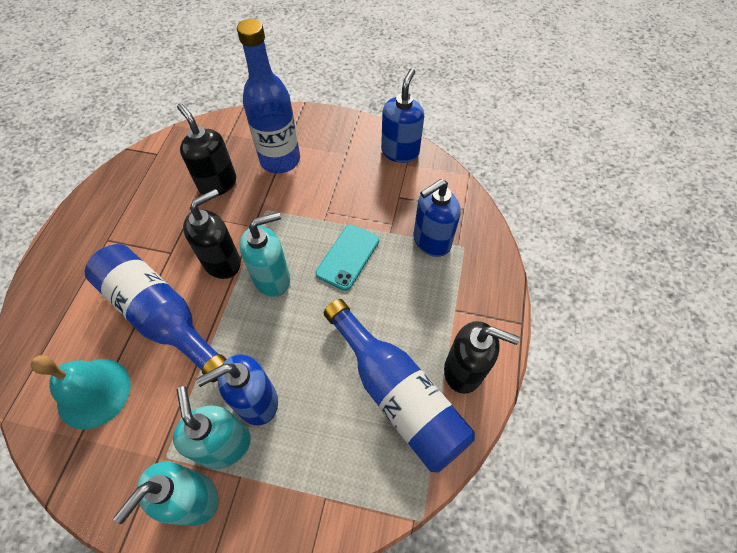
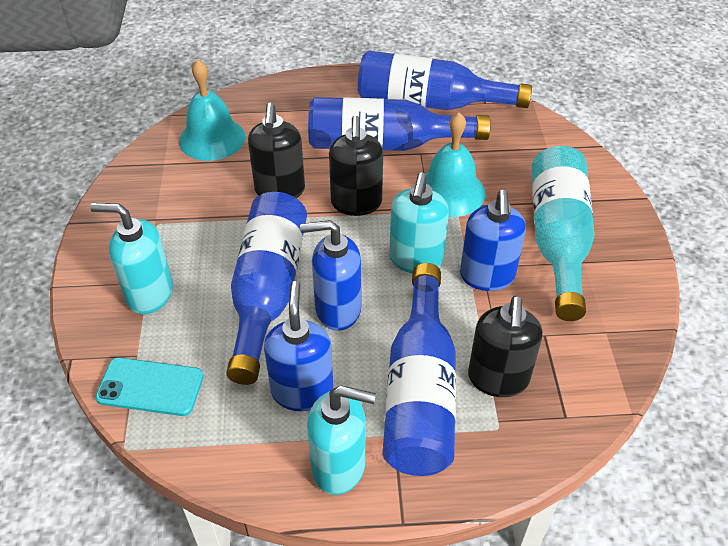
blue bottle: [85,244,227,382] [237,19,300,173] [324,299,475,473] = 3 -> [226,192,307,385] [308,97,490,151] [358,50,532,110] [382,263,456,476] = 4
turquoise bell: [31,355,131,429] = 1 -> [179,59,245,161] [425,112,485,217] = 2
turquoise bottle: none = 0 -> [532,146,594,321] = 1

